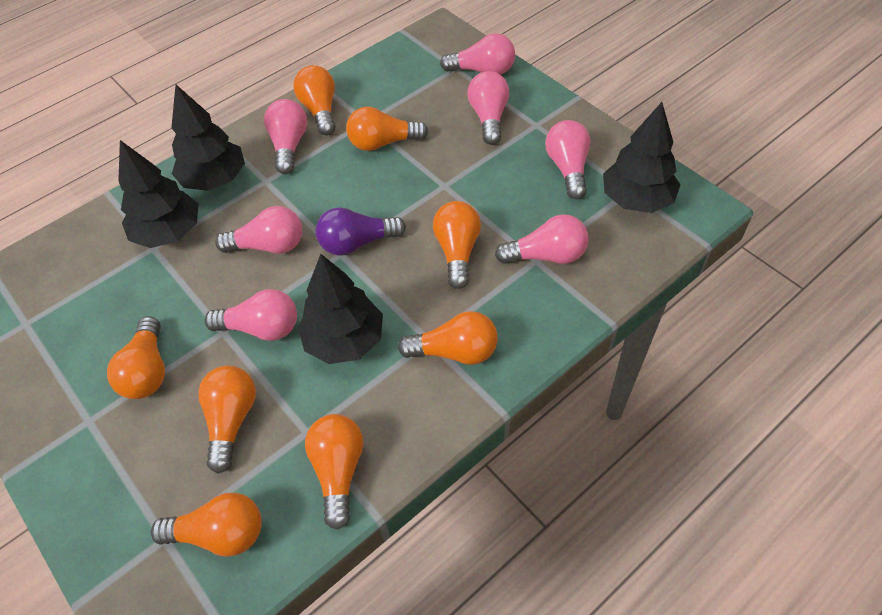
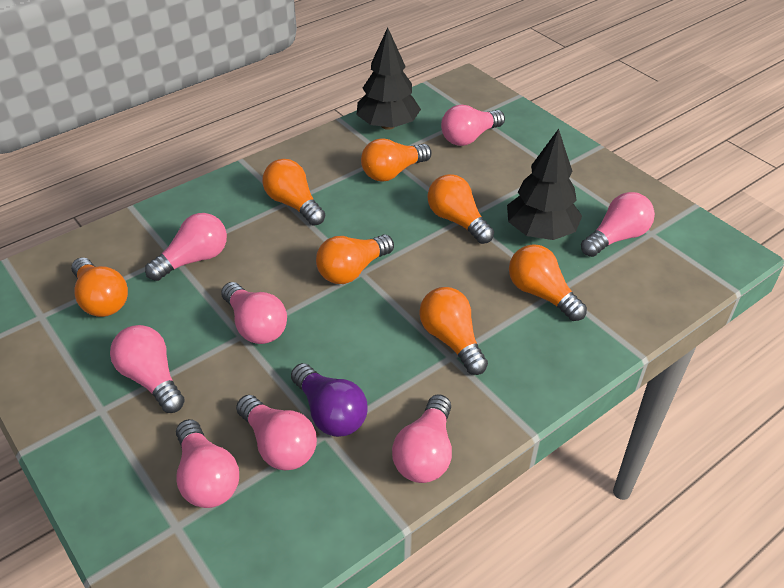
black tree: [118,140,198,248] [171,85,245,191] [298,254,383,364] [603,102,681,213] = 4 -> [357,27,421,130] [507,129,582,240] = 2
orange light bulb: [107,316,165,399] [151,493,262,557] [198,366,256,474] [293,65,336,136] [305,414,363,530] [346,107,428,151] [398,311,498,365] [433,201,481,289] = 8 -> [71,257,128,317] [263,159,326,226] [316,235,394,284] [361,138,432,182] [419,287,488,375] [427,174,494,244] [509,244,587,321] = 7
pink light bulb: [204,289,297,341] [215,206,302,254] [264,99,307,174] [440,33,515,75] [468,71,509,145] [495,214,588,264] [545,120,590,199] = 7 -> [110,325,185,413] [145,213,227,281] [176,419,239,508] [221,282,287,344] [236,395,317,471] [392,394,452,483] [441,104,505,146] [581,192,655,257] = 8

